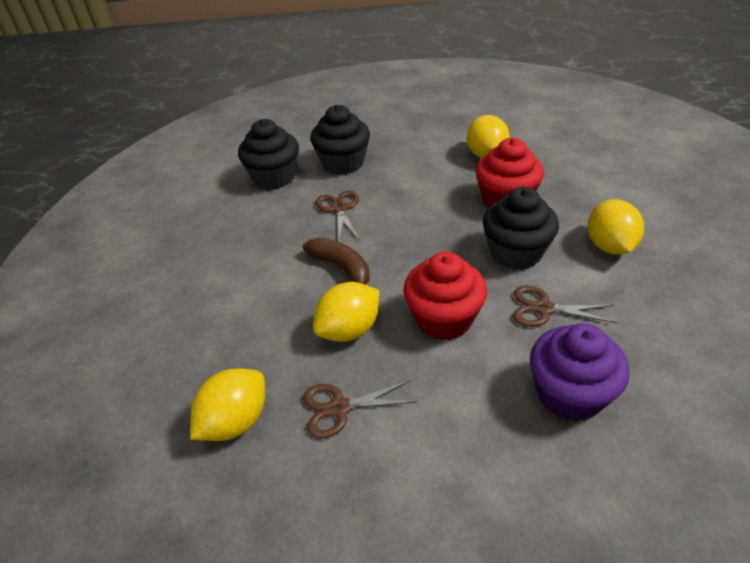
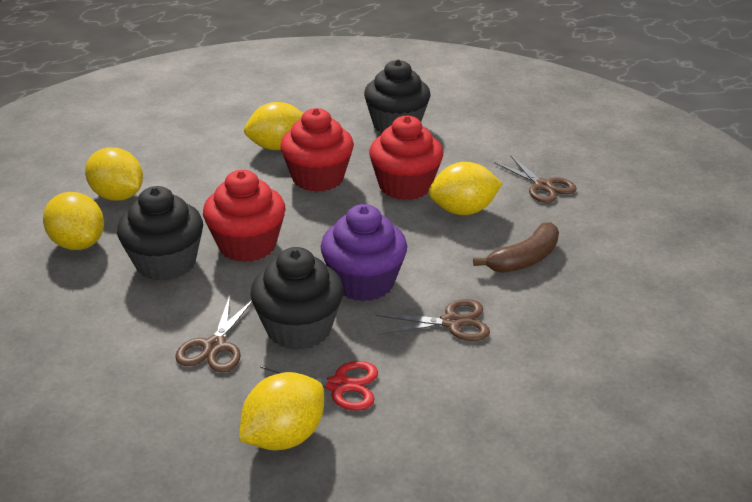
red cupcake: [403,251,487,340] [476,138,544,208] = 2 -> [203,170,285,262] [280,108,354,192] [369,115,443,200] = 3
red scissors: none = 0 -> [260,361,378,411] = 1
yellow lemon: [190,368,265,441] [313,282,379,342] [467,115,510,158] [588,199,644,255] = 4 -> [43,192,104,250] [85,147,143,201] [239,372,324,450] [244,102,303,150] [429,162,502,215] = 5

